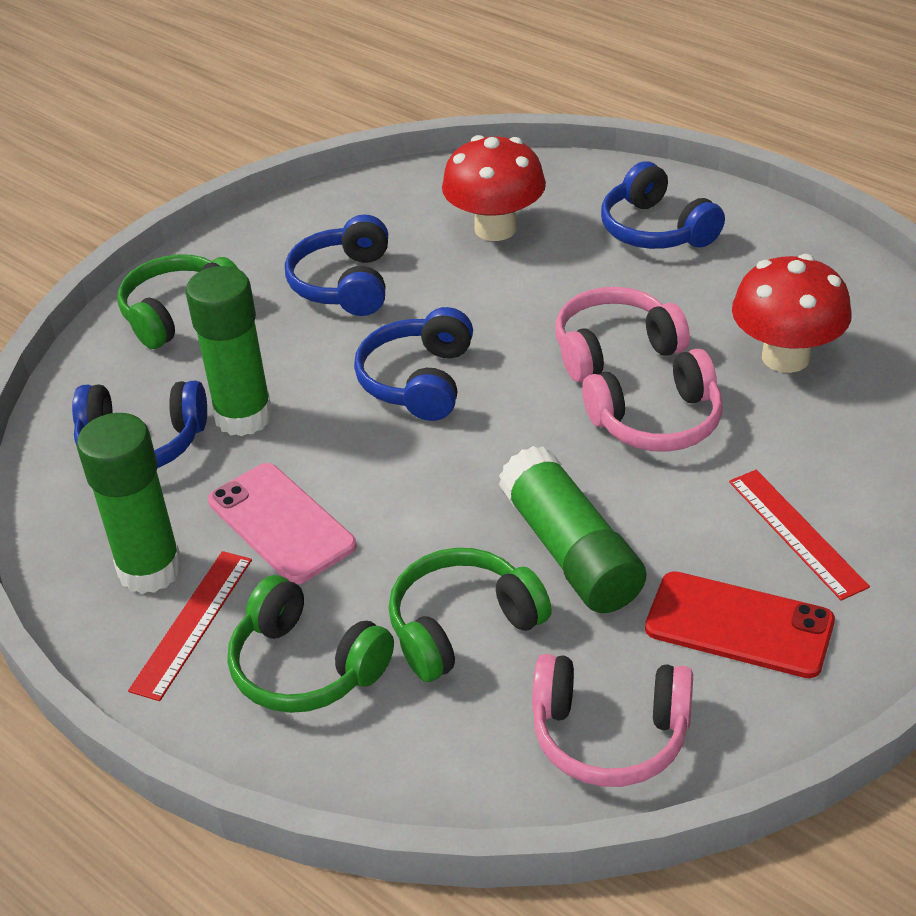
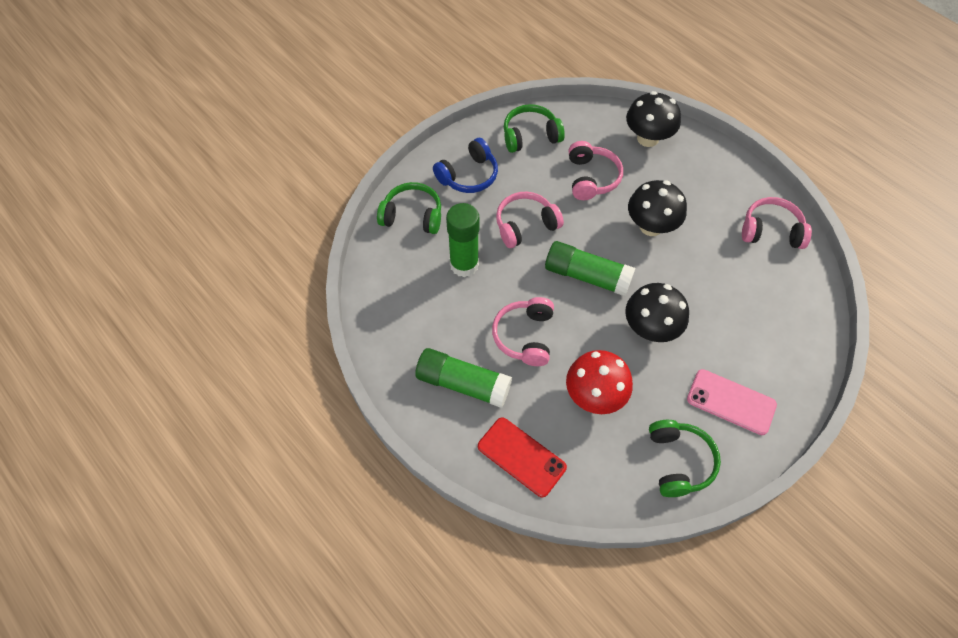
black mushroom: none = 0 -> [625,283,689,342] [626,91,681,147] [628,180,687,236] = 3
blue headphones: [72,381,207,468] [285,214,388,316] [354,307,473,421] [601,161,725,249] = 4 -> [433,138,498,193] = 1
pink headphones: [532,654,693,787] [555,287,690,382] [582,349,723,452] = 3 -> [492,297,554,366] [496,192,564,248] [569,141,623,200] [742,197,812,249] = 4
red mushroom: [442,135,546,241] [732,254,852,373] = 2 -> [566,350,633,414] = 1
red ruler: [128,551,252,701] [729,470,870,601] = 2 -> none = 0

